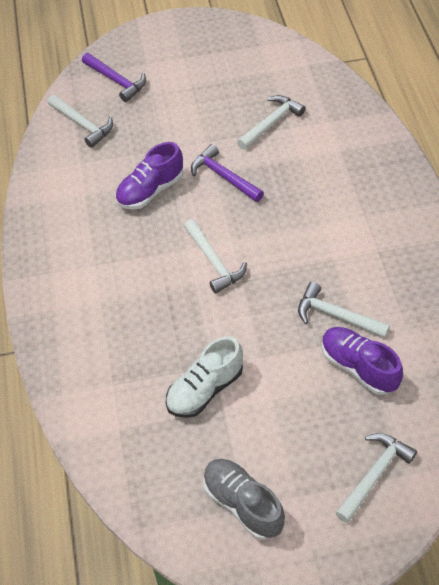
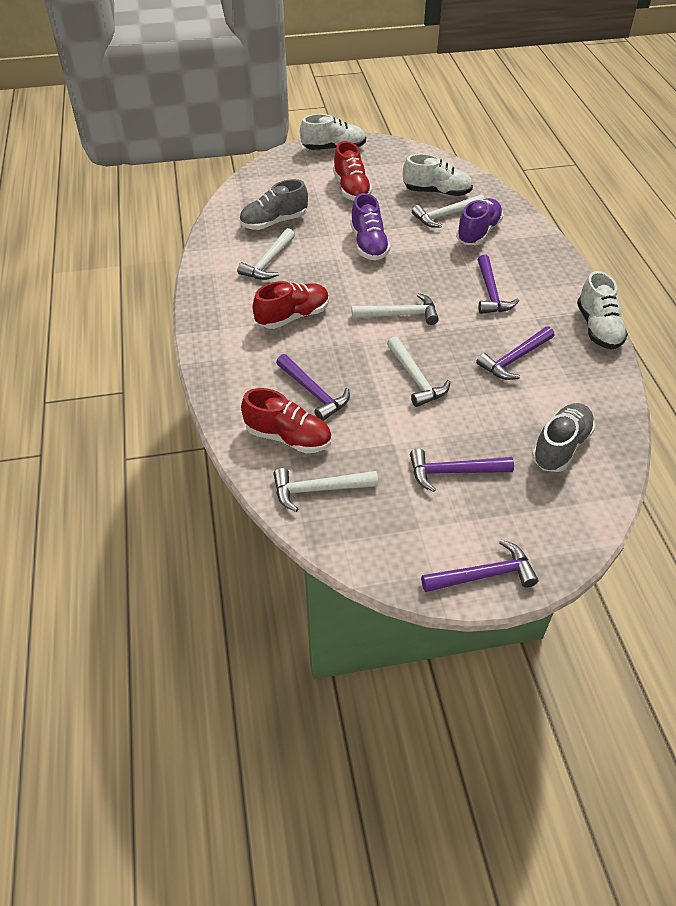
grey shoe: [203,459,285,540] = 1 -> [240,179,308,230] [532,403,595,472] = 2
purple hammer: [82,53,146,102] [191,144,264,202] = 2 -> [276,354,350,421] [410,448,514,492] [421,540,539,592] [476,326,554,380] [478,255,519,314] = 5
red shoe: none = 0 -> [241,388,332,453] [252,281,329,329] [333,141,372,201] = 3
white shoe: [166,336,243,418] = 1 -> [300,114,366,150] [403,154,473,197] [577,271,628,349] = 3

